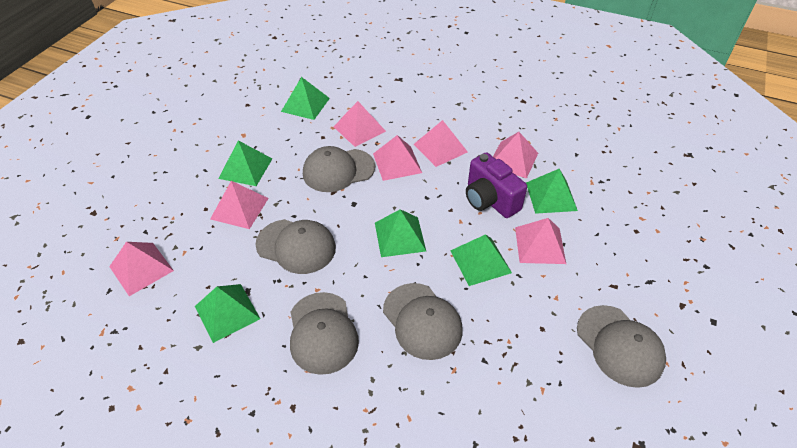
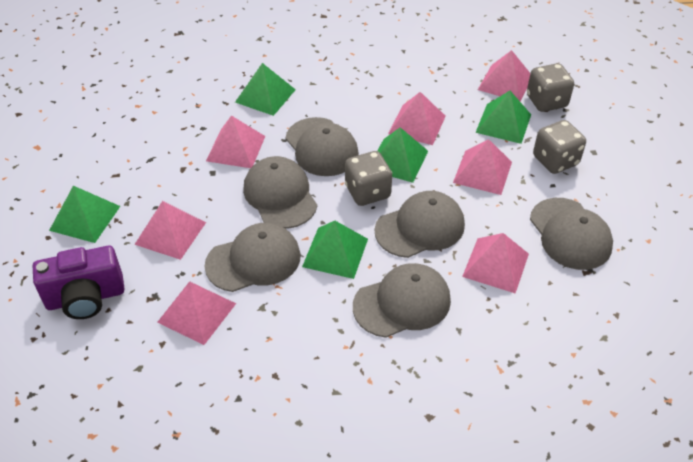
green pyramid: [195,284,260,343] [218,140,272,186] [281,77,330,120] [375,209,426,257] [450,234,512,286] [526,169,578,214] = 6 -> [49,186,120,243] [235,63,296,116] [302,221,368,279] [377,127,428,183] [476,91,531,144] = 5
grey cap: [255,219,336,274] [290,292,359,375] [303,146,375,192] [383,283,463,360] [577,305,666,388] = 5 -> [204,223,301,292] [243,156,317,229] [286,117,359,176] [353,263,451,338] [375,191,465,258] [530,198,613,270] = 6
grey dice: none = 0 -> [345,151,392,206] [527,63,574,112] [533,120,586,174] = 3

